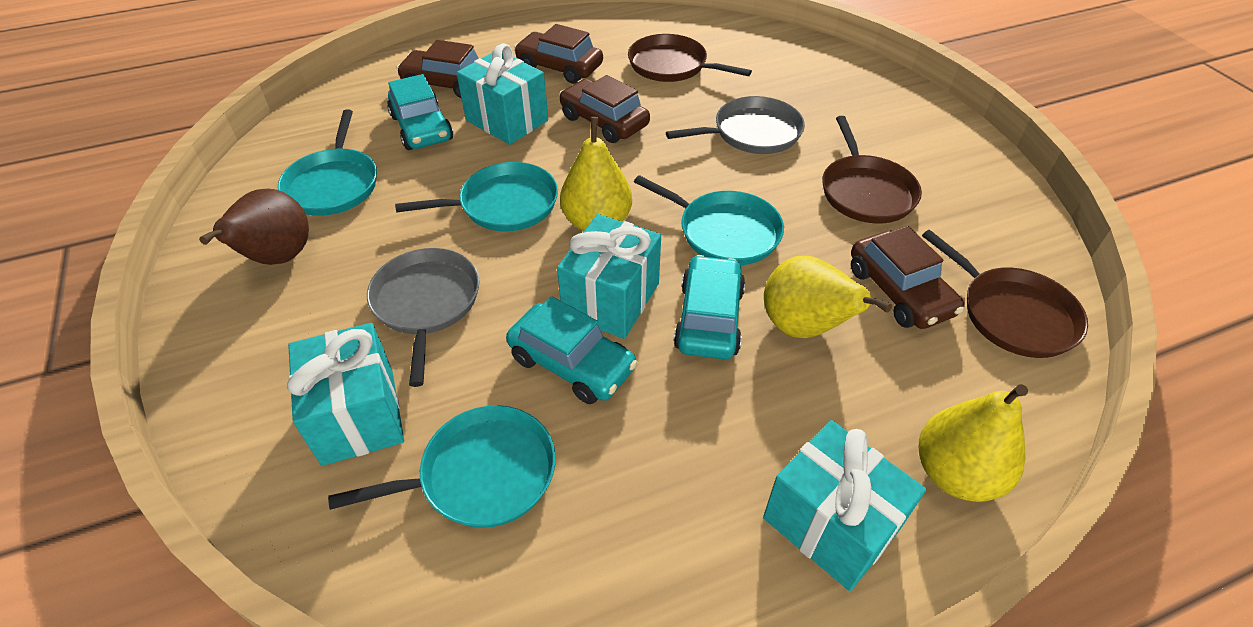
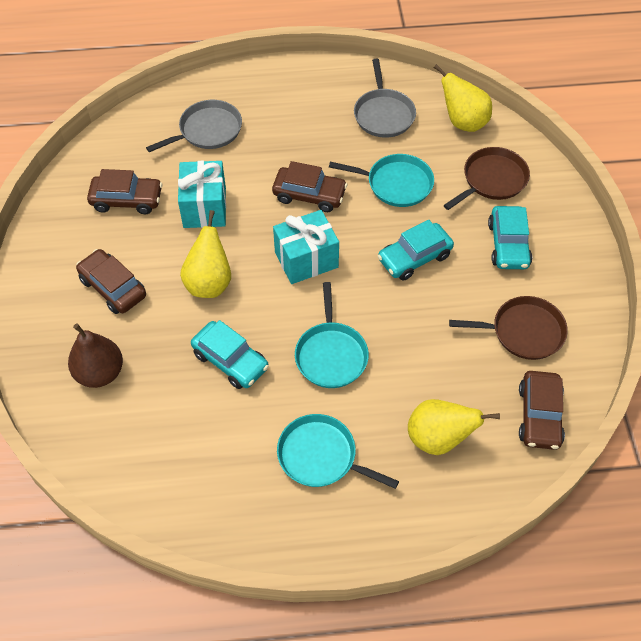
brown pan: [628,34,752,82] [822,116,922,224] [922,230,1088,358] = 3 -> [444,147,530,210] [449,296,568,360] = 2
turquoise gift: [287,323,404,466] [457,43,548,145] [557,214,661,339] [763,420,926,591] = 4 -> [178,161,226,228] [273,210,339,284] = 2
turquoise pan: [278,109,377,216] [328,405,556,528] [395,162,558,231] [634,175,784,265] = 4 -> [277,414,399,489] [295,282,369,388] [329,154,434,207] = 3

